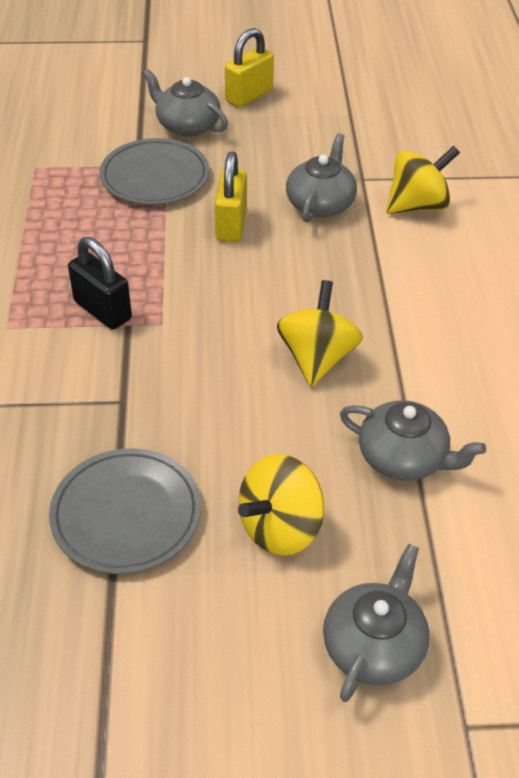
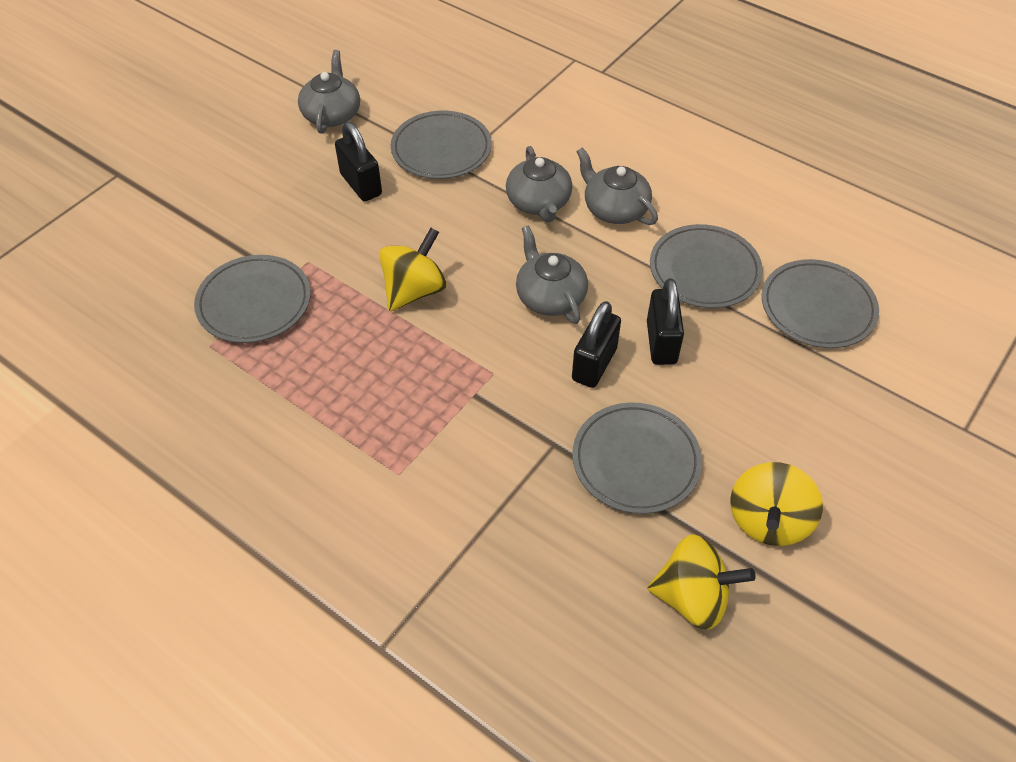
black padlock: [68,237,132,329] = 1 -> [335,122,382,201] [572,301,621,388] [647,278,684,365] = 3
grey plate: [49,448,201,574] [100,138,209,205] = 2 -> [194,255,311,343] [391,111,492,179] [573,402,702,514] [650,224,763,308] [762,259,879,348] = 5
yellow padlock: [215,151,247,242] [225,28,274,107] = 2 -> none = 0

